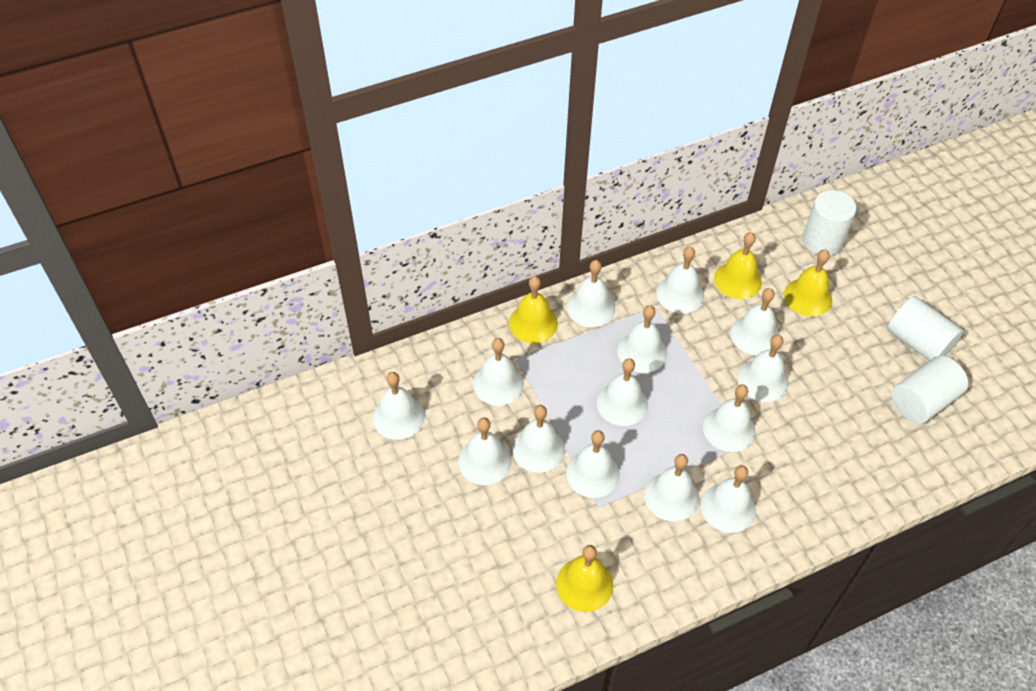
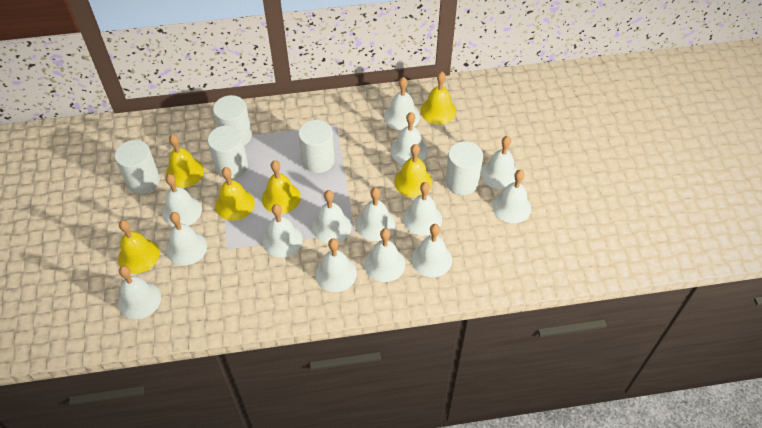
white cylinder: [803,190,856,256] [887,296,963,361] [891,356,968,424] = 3 -> [115,140,160,194] [208,125,248,179] [213,95,252,145] [298,120,335,173] [445,141,483,195] = 5
yellow bell: [509,276,558,343] [556,545,613,612] [714,232,762,299] [784,249,832,317] = 4 -> [118,220,160,274] [166,134,204,188] [215,167,255,221] [262,160,301,214] [394,144,433,197] [421,72,456,125] = 6

